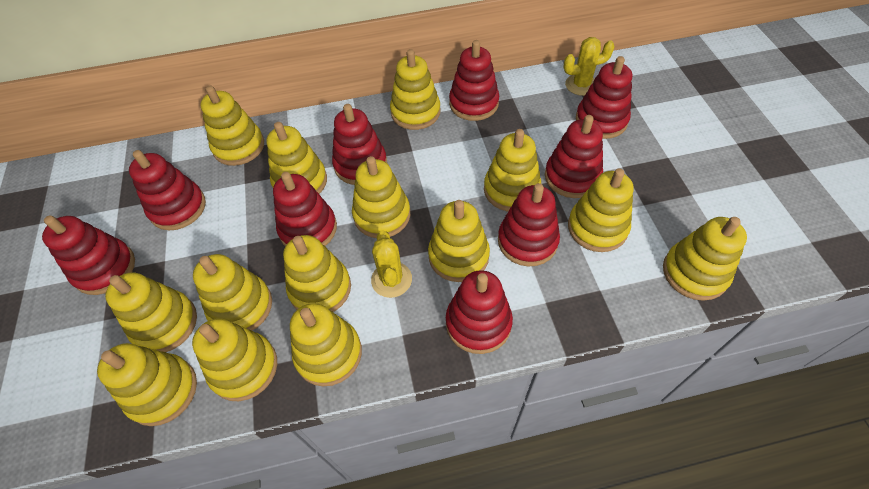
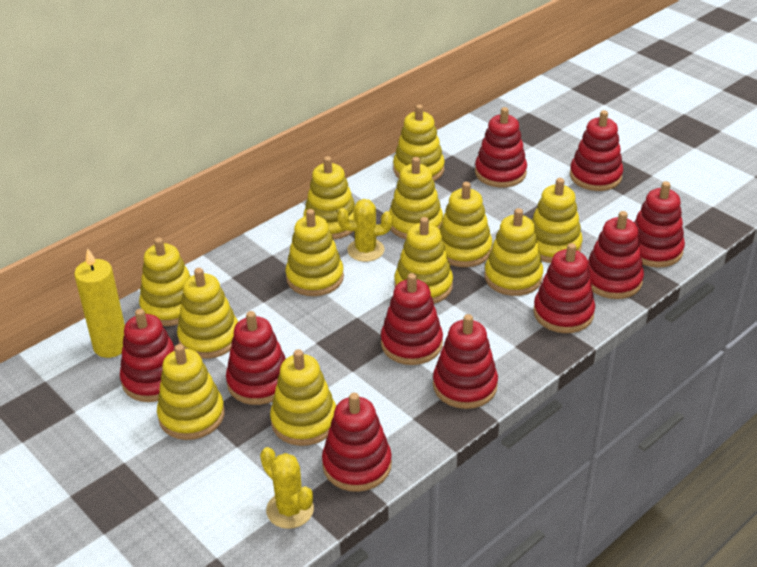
red stacking toy: [42,215,135,295] [129,150,206,230] [273,172,337,246] [332,104,387,185] [446,270,513,354] [449,40,499,121] [498,183,560,266] [545,115,603,198] [576,56,632,139] = 9 -> [120,309,175,402] [226,311,286,405] [322,393,392,492] [381,273,443,365] [433,314,498,409] [475,107,527,188] [533,243,595,333] [570,110,623,191] [588,211,644,299] [634,181,685,268] = 10
yellow candle: none = 0 -> [74,248,125,358] = 1
yellow stacking toy: [97,343,197,426] [105,272,197,352] [192,318,277,401] [193,254,272,331] [200,86,264,166] [266,122,327,194] [283,235,351,312] [290,303,362,386] [352,156,410,238] [390,49,441,130] [428,200,490,282] [484,129,541,211] [568,168,633,252] [663,217,747,301] = 14 -> [139,237,191,326] [157,344,225,440] [177,268,238,359] [270,349,336,446] [286,209,344,296] [303,156,355,240] [389,157,443,239] [393,104,445,181] [394,217,453,304] [439,182,492,267] [484,208,543,296] [532,178,583,263] = 12

